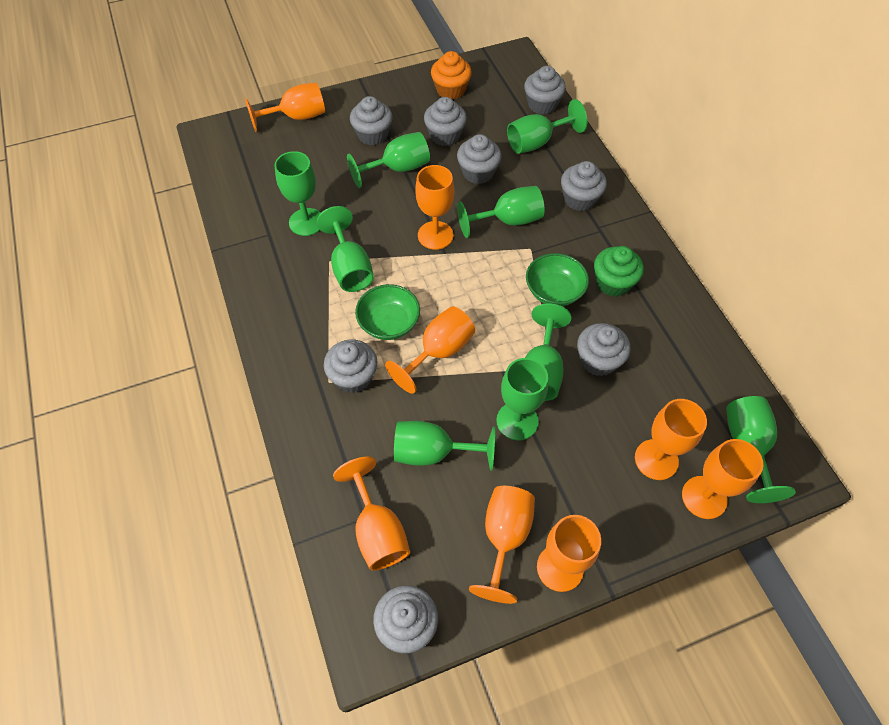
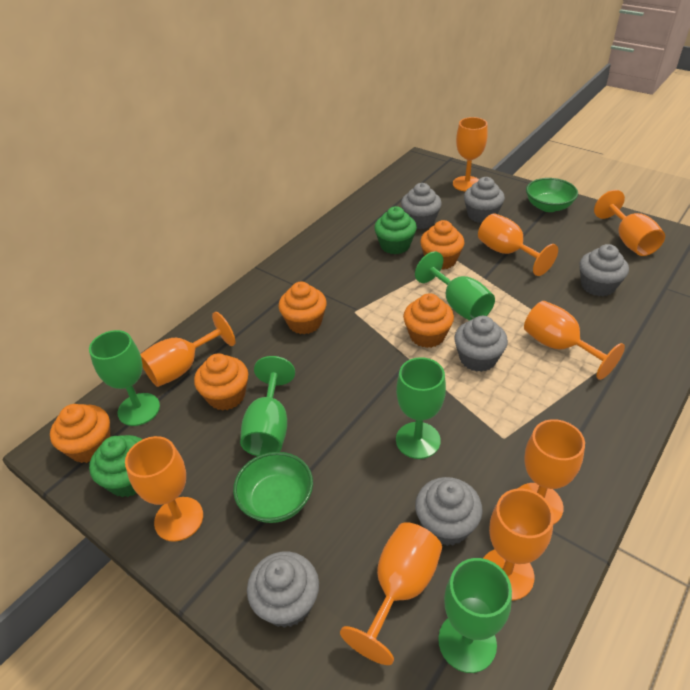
green cupcake: [594,246,644,297] = 1 -> [89,435,143,497] [374,206,417,254] = 2
green goblet: [274,151,321,236] [317,206,374,292] [347,132,430,188] [394,421,495,471] [457,186,545,238] [496,358,548,440] [507,99,588,154] [525,303,572,401] [726,396,796,503] = 9 -> [89,330,160,426] [240,356,295,456] [396,357,446,459] [415,251,495,321] [438,558,512,673] = 5
grey cupcake: [324,340,377,393] [350,96,392,146] [373,585,438,653] [424,97,467,146] [457,134,501,184] [524,66,566,115] [561,161,607,211] [577,323,630,376] = 8 -> [247,552,319,628] [401,183,442,229] [415,477,483,546] [454,316,508,372] [464,177,505,223] [579,244,629,296] = 6
orange cupcake: [431,51,472,100] = 1 -> [50,404,110,463] [194,353,248,411] [279,282,327,334] [403,293,454,348] [420,220,464,270] = 5
orange goblet: [245,82,325,132] [333,457,410,571] [385,306,475,394] [415,165,454,250] [469,486,535,604] [537,515,601,592] [635,399,707,480] [682,439,763,519] = 8 -> [125,436,203,542] [140,312,236,387] [340,522,442,665] [453,117,488,191] [478,213,558,276] [483,488,554,600] [518,419,585,525] [524,301,625,380] [594,190,665,256] = 9

